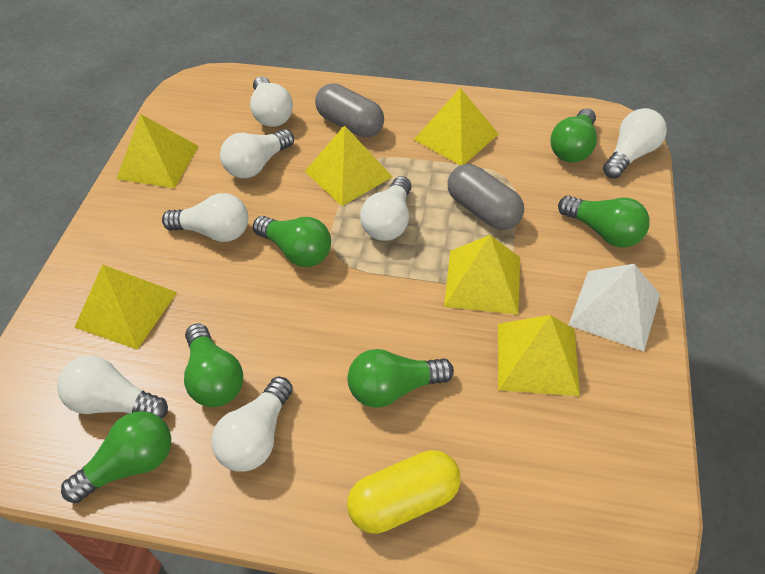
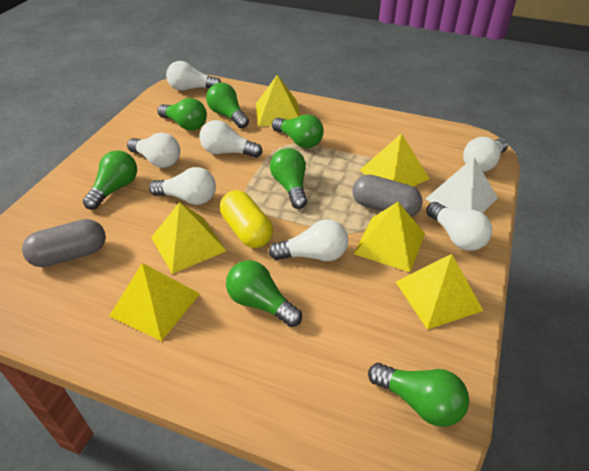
green light bulb: [61,411,171,503] [184,323,243,407] [253,216,331,267] [347,349,454,408] [550,108,597,163] [558,196,650,247] = 6 -> [83,150,137,210] [157,98,207,131] [206,83,249,128] [226,260,302,327] [270,148,307,209] [272,114,324,148] [368,363,469,427] = 7

